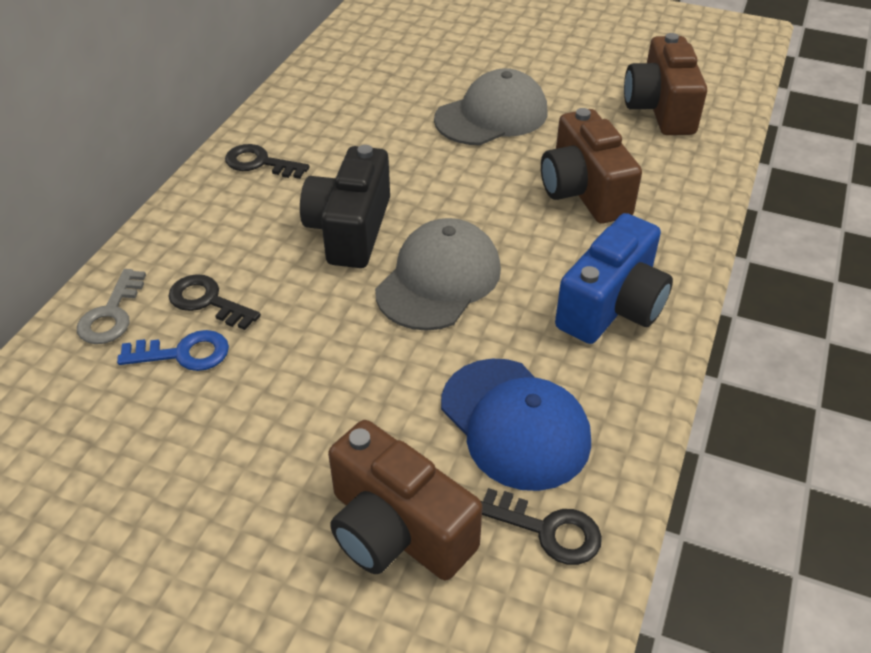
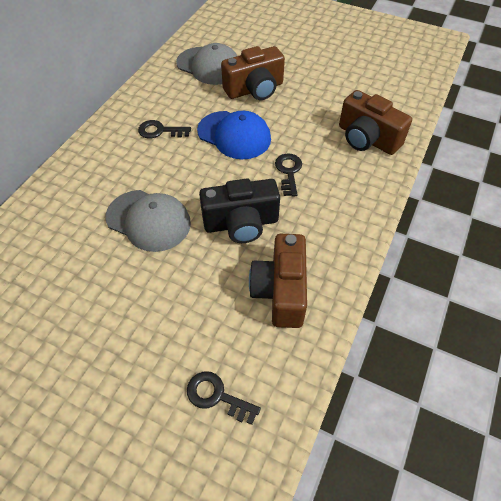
blue camera: [555,213,673,344] = 1 -> none = 0
blue key: [117,330,229,371] = 1 -> none = 0
grey key: [77,269,146,344] = 1 -> none = 0

